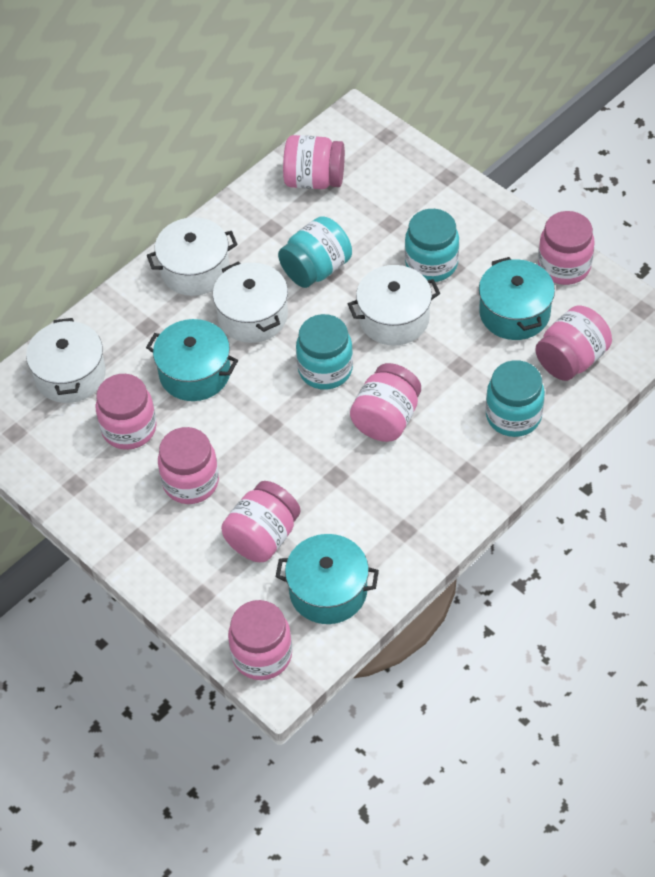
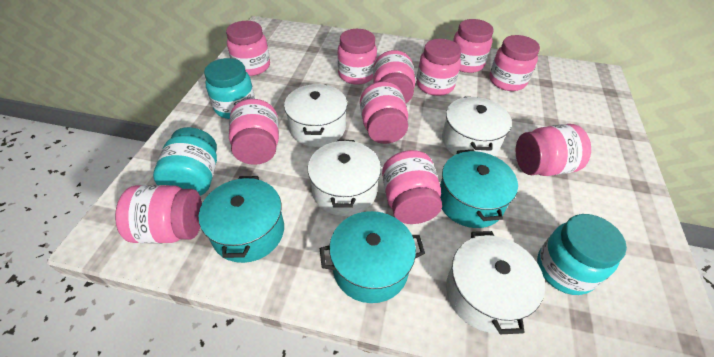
pink jar: [96,374,157,450] [158,427,219,504] [221,481,300,562] [228,600,292,680] [283,135,345,189] [350,363,421,442] [535,305,612,381] [538,211,595,285] = 8 -> [115,185,202,244] [226,21,270,76] [229,99,279,165] [337,29,377,85] [360,81,408,144] [373,50,415,103] [382,150,442,224] [417,39,461,96] [453,19,494,73] [490,35,540,91] [515,124,591,176] = 11
turquoise jar: [278,216,352,288] [296,314,353,390] [405,209,459,282] [486,360,545,437] = 4 -> [153,127,217,196] [204,58,255,119] [537,214,627,295] = 3

